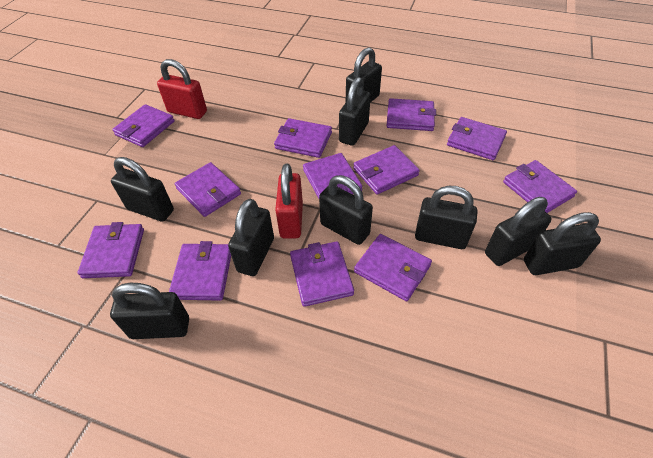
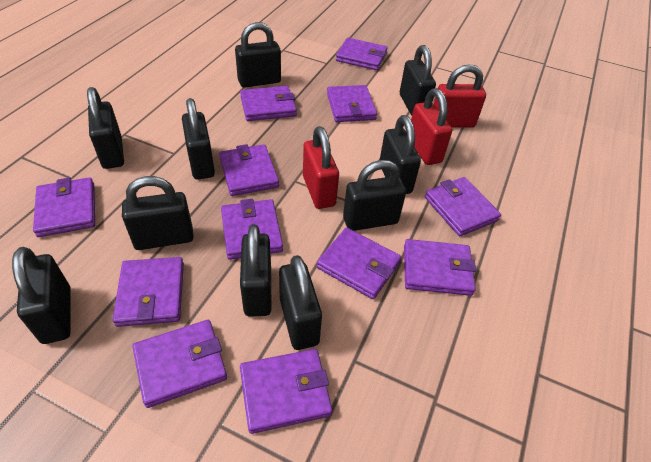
black padlock: [110,283,189,339] [111,157,174,222] [228,199,274,276] [319,175,373,245] [339,77,371,146] [346,47,382,103] [415,186,478,249] [485,197,551,266] [524,212,601,275] = 9 -> [12,247,71,344] [87,87,124,169] [122,176,194,250] [182,98,215,180] [235,22,281,88] [240,224,271,317] [279,255,322,350] [343,160,406,231] [380,115,421,194] [400,45,436,116] = 10
red padlock: [157,59,207,119] [275,163,303,239] = 2 -> [303,126,339,209] [411,88,452,165] [434,64,486,128] = 3

